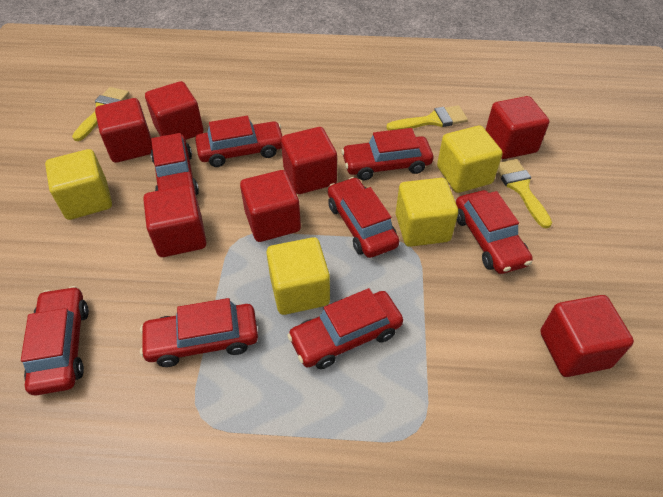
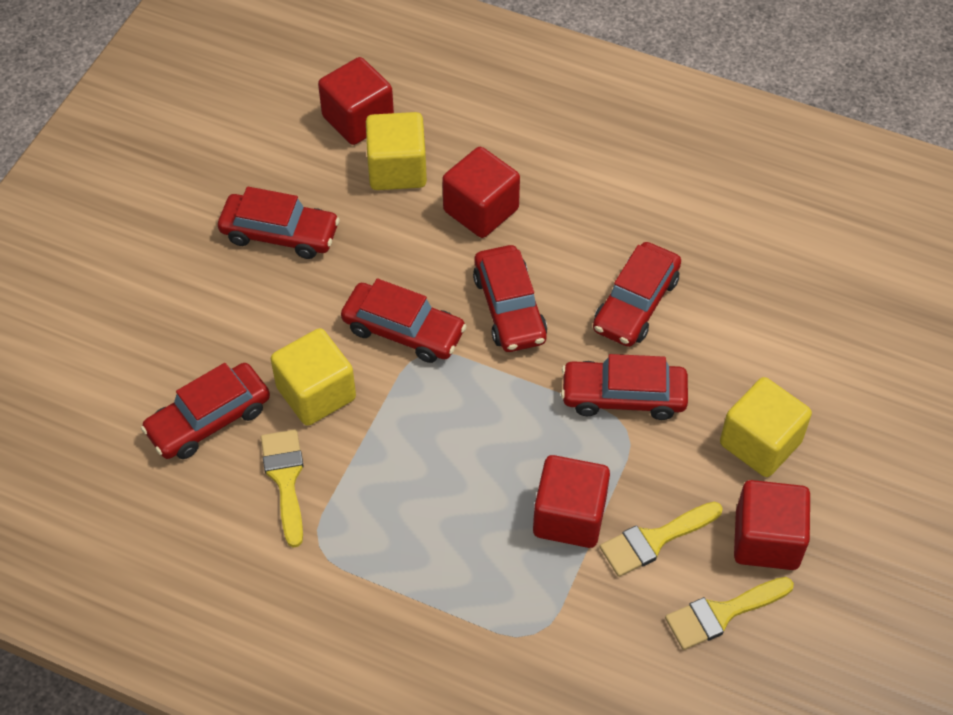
red car: [21,286,89,395] [140,298,258,367] [151,133,199,195] [195,116,282,167] [287,288,403,369] [328,177,399,258] [341,128,433,180] [456,190,533,274] = 8 -> [141,363,270,459] [218,187,340,259] [341,279,466,363] [473,245,547,352] [561,354,688,420] [593,242,681,347] = 6
red cube: [95,98,152,163] [143,185,206,257] [145,81,204,140] [240,170,301,242] [281,127,337,194] [485,96,549,159] [540,295,634,377] = 7 -> [318,57,394,145] [442,147,520,238] [533,455,610,548] [734,480,810,570] = 4
yellow cube: [45,149,112,220] [266,237,330,315] [396,178,458,247] [437,126,503,193] = 4 -> [271,328,356,426] [366,112,427,190] [720,377,812,477] = 3

